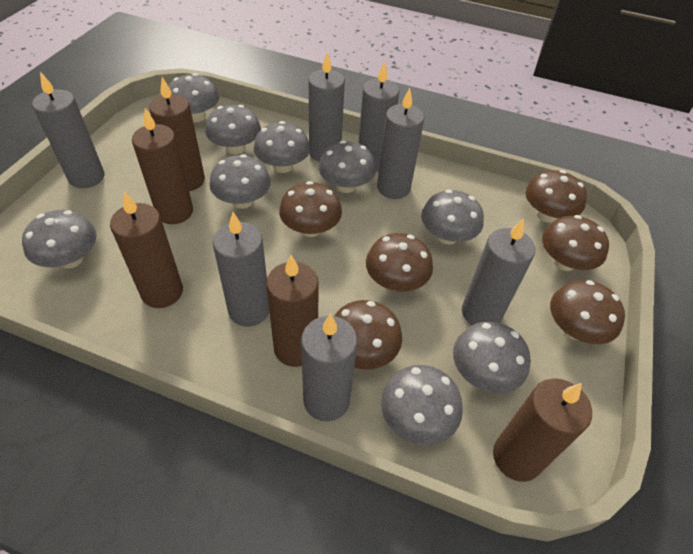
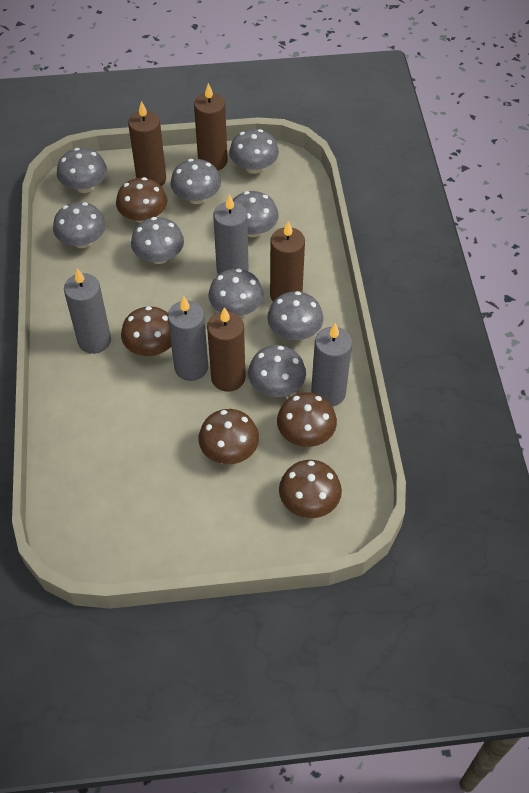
brown candle: [110,191,183,308] [132,109,193,224] [149,77,205,191] [266,255,319,367] [493,378,592,482] = 5 -> [128,101,166,186] [194,83,228,171] [207,307,245,392] [270,221,305,302] = 4
brown mushroom: [279,181,342,237] [335,300,402,369] [366,233,433,291] [525,170,587,223] [542,215,609,271] [550,280,625,344] = 6 -> [116,177,167,223] [121,306,171,356] [198,409,259,464] [277,392,337,447] [279,460,342,518] = 5
grey candle: [32,72,104,188] [213,212,270,327] [301,314,357,421] [309,52,345,162] [358,62,400,172] [377,88,424,199] [462,218,535,325] = 7 -> [64,268,111,354] [168,297,208,381] [213,194,249,275] [311,323,352,407] = 4

